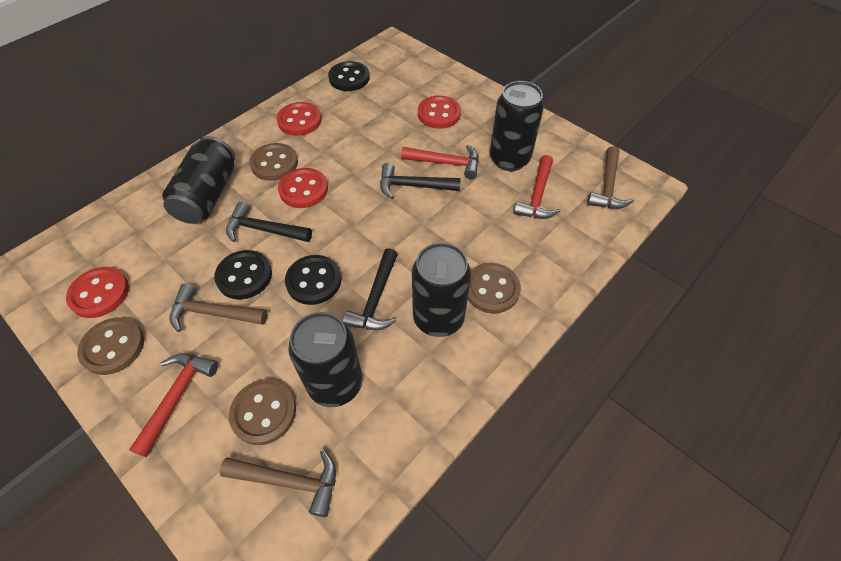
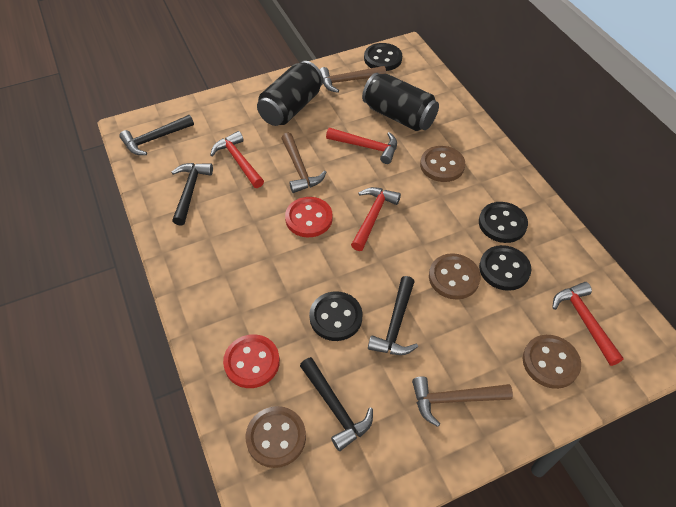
black button: [214,250,272,299] [285,255,341,305] [328,61,370,91] = 3 -> [309,291,363,341] [364,43,402,71] [479,202,528,243] [479,245,532,291] = 4
black can: [162,136,235,224] [288,312,363,407] [412,242,471,337] [490,81,544,171] = 4 -> [257,61,323,126] [362,73,439,131] = 2
black hammer: [226,202,312,242] [342,248,398,330] [380,163,461,199] = 3 -> [119,115,194,155] [171,163,213,226] [300,357,373,451] [368,276,418,355] = 4
red button: [66,267,129,318] [276,102,322,136] [278,168,328,208] [418,96,461,129] = 4 -> [223,334,280,388] [285,197,333,237] = 2
red hammer: [129,354,218,457] [401,145,479,179] [514,155,560,219] = 3 -> [210,131,264,188] [326,128,397,164] [351,187,401,251] [552,282,624,366] = 4

